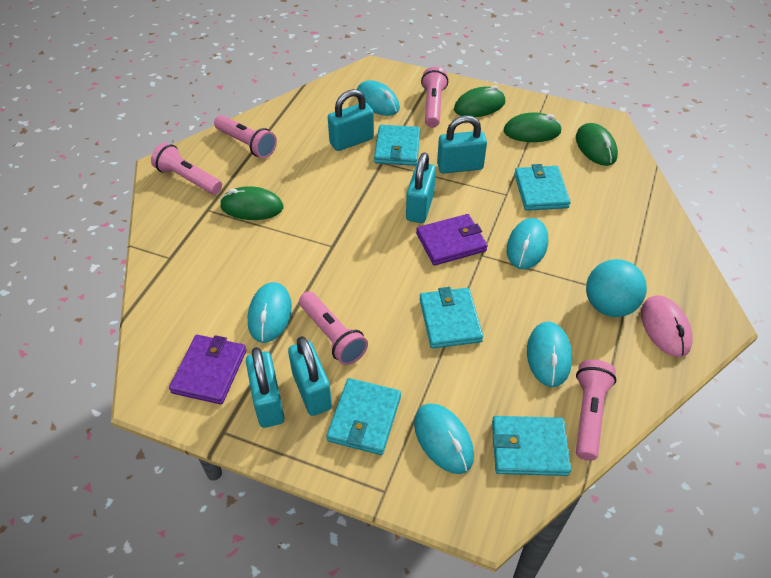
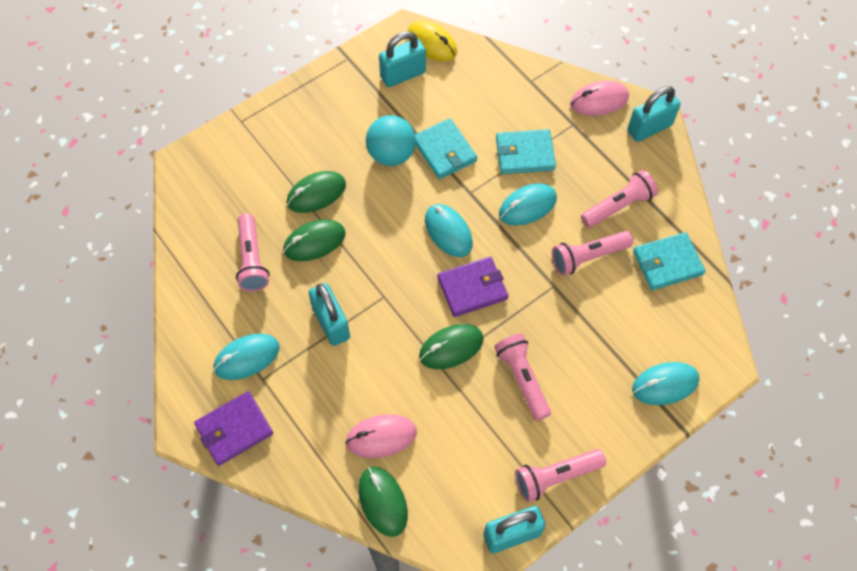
pink mouse: [641,295,693,357] = 1 -> [345,414,417,458] [570,81,629,116] = 2
turquoise mouse: [248,282,292,343] [357,80,400,116] [414,403,474,474] [507,218,548,269] [527,322,572,387] = 5 -> [213,334,280,380] [425,204,473,257] [499,183,557,225] [632,362,700,405] = 4
turquoise padlock: [246,347,285,428] [288,336,332,416] [328,89,374,151] [406,152,436,223] [437,115,487,174] = 5 -> [308,283,350,346] [379,31,426,87] [483,506,545,553] [627,86,681,142] = 4
turquoise wallet: [326,378,401,455] [374,125,420,166] [420,287,483,348] [492,416,571,476] [514,164,571,211] = 5 -> [415,118,477,179] [496,129,556,174] [633,232,706,290] = 3
yellow mouse: none = 0 -> [408,21,457,61] = 1

